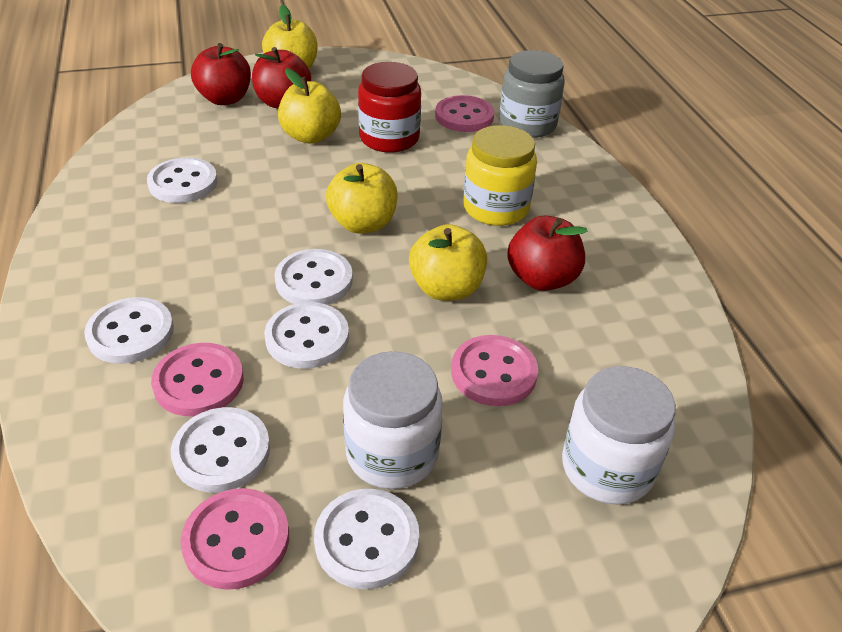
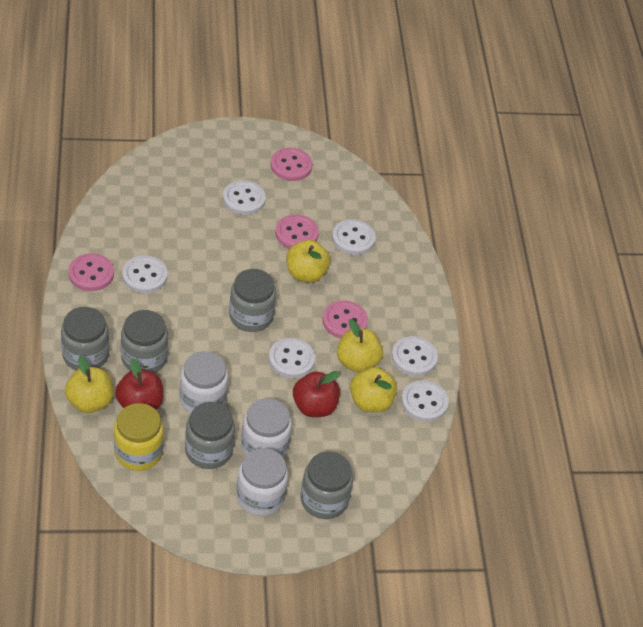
grey jar: [499,50,565,138] = 1 -> [61,307,109,370] [121,310,168,373] [185,402,235,469] [229,269,276,332] [301,451,353,519] = 5
red apple: [191,43,251,105] [252,47,311,108] [507,216,587,291] = 3 -> [115,358,164,410] [293,371,340,417] = 2
red jar: [358,62,421,153] = 1 -> none = 0
white jar: [343,351,443,489] [562,366,676,505] = 2 -> [180,351,228,414] [236,448,288,516] [241,398,292,458] = 3

